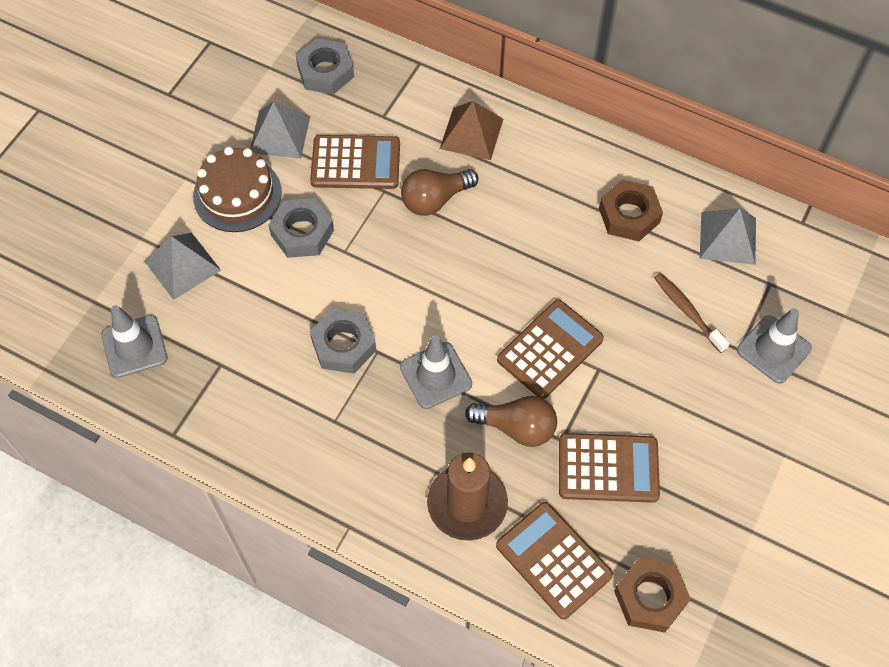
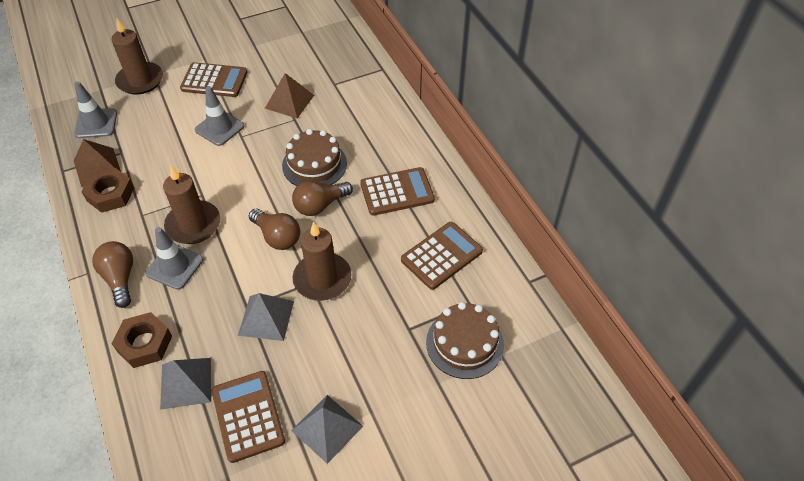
brown cake: [193,146,282,232] = 1 -> [282,129,347,186] [426,302,504,379] = 2
brown candle: [427,452,508,541] = 1 -> [111,19,163,95] [163,166,220,244] [293,222,352,301] = 3
brown light bulb: [401,169,479,216] [465,396,557,447] = 2 -> [92,241,133,308] [249,209,300,250] [292,181,353,216] = 3
brown pyramid: [440,101,503,160] = 1 -> [74,139,121,187] [265,73,314,118] = 2
brown toothbrush: [654,273,730,353] = 1 -> none = 0
grey nut: [268,198,334,258] [296,38,354,95] [310,309,376,374] = 3 -> none = 0

